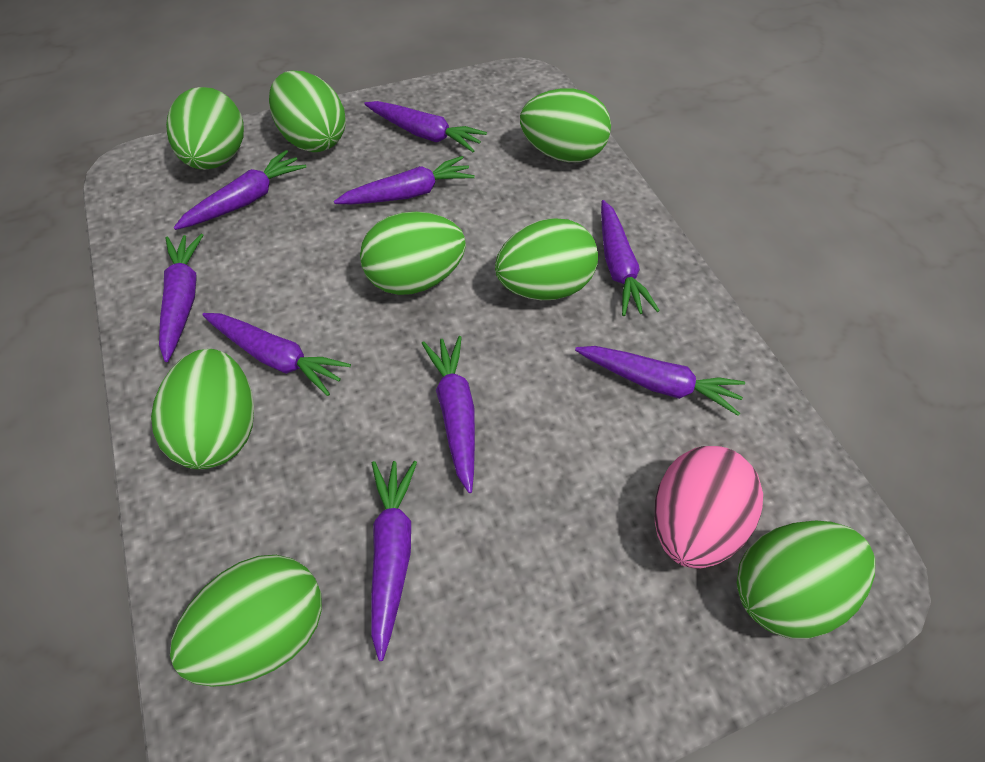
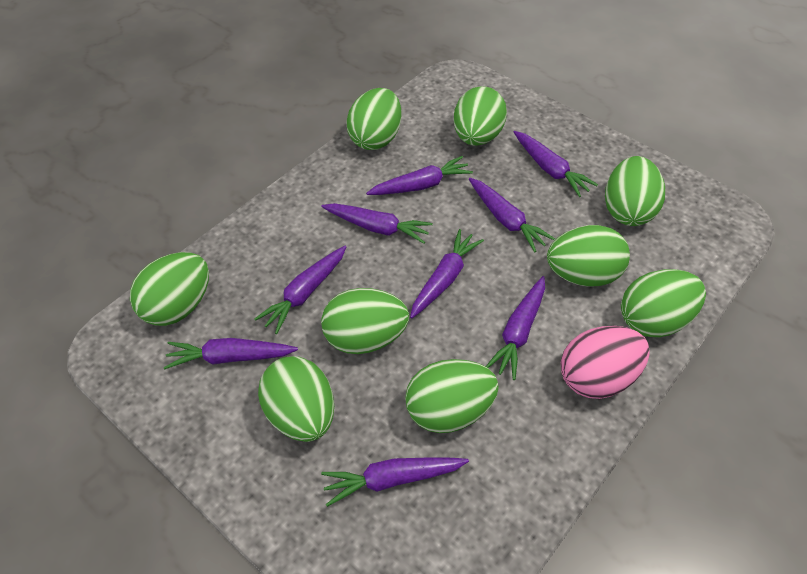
green egg: [151,349,254,469] [166,87,244,170] [170,555,322,687] [269,71,346,152] [360,212,466,295] [495,218,598,300] [520,88,611,162] [737,521,875,639] = 8 -> [130,252,209,326] [258,356,334,442] [321,288,409,354] [346,88,401,150] [405,359,499,433] [453,86,507,146] [547,225,630,287] [605,156,665,226] [621,269,706,337] = 9

